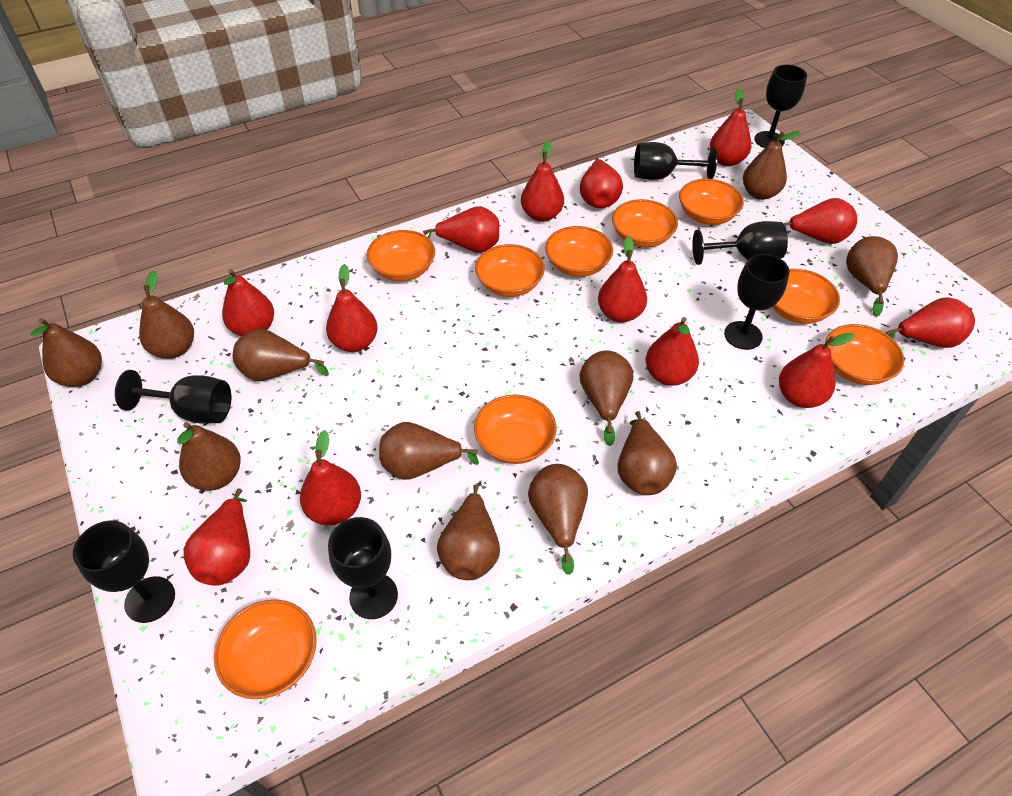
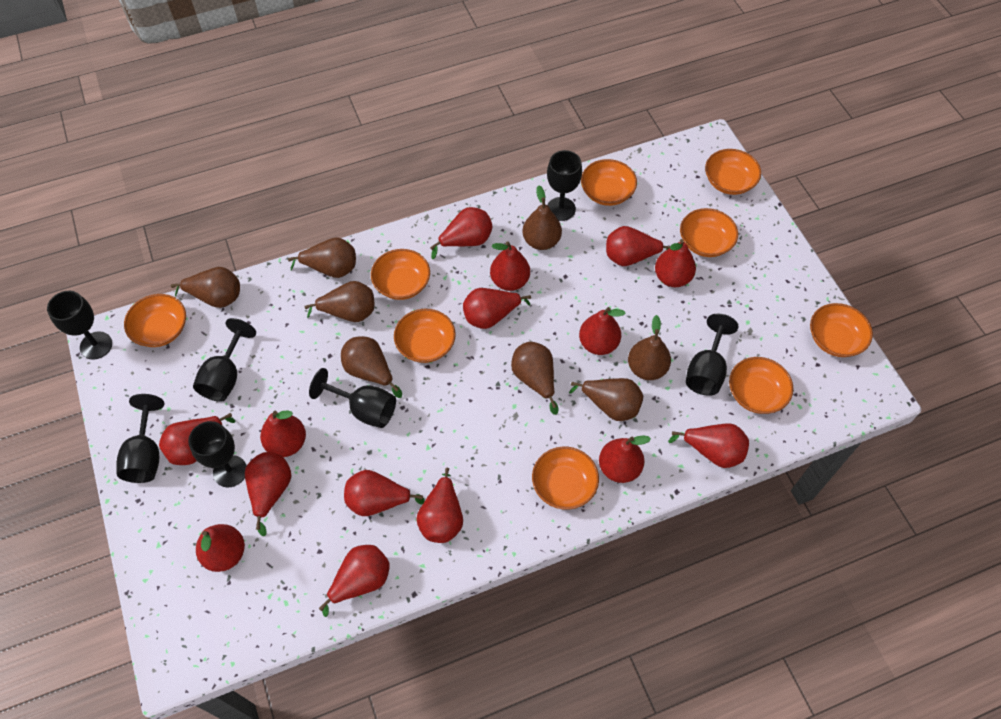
brown pear: [30,318,102,387] [139,270,194,359] [177,422,241,491] [233,329,329,381] [379,422,479,480] [437,484,500,580] [528,464,588,575] [580,350,633,446] [618,411,677,495] [743,131,801,200] [846,236,898,317] = 11 -> [171,267,240,308] [288,238,356,278] [304,281,374,322] [341,336,402,398] [511,342,559,415] [522,186,562,250] [569,378,643,421] [628,315,671,380] = 8
red pear: [184,488,250,586] [222,269,274,336] [300,430,361,525] [326,264,378,352] [423,206,499,253] [521,141,564,222] [580,158,623,208] [598,236,647,323] [646,317,699,386] [710,88,751,166] [779,333,855,408] [784,198,857,244] [886,297,975,348] = 13 -> [159,413,236,465] [196,524,245,572] [245,452,292,536] [260,410,306,457] [319,545,390,617] [344,470,425,516] [416,467,463,543] [430,207,493,259] [463,288,531,329] [490,241,530,291] [579,307,626,355] [599,435,651,483] [606,226,670,266] [655,239,696,287] [668,423,749,468] = 15

